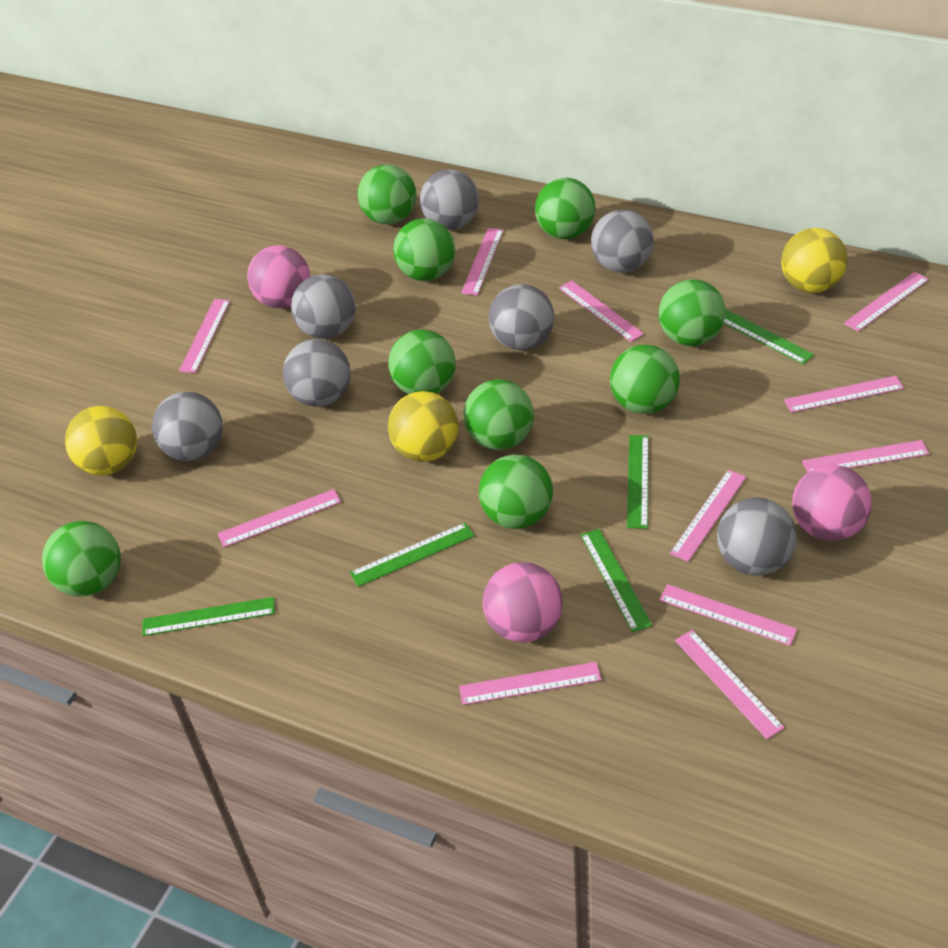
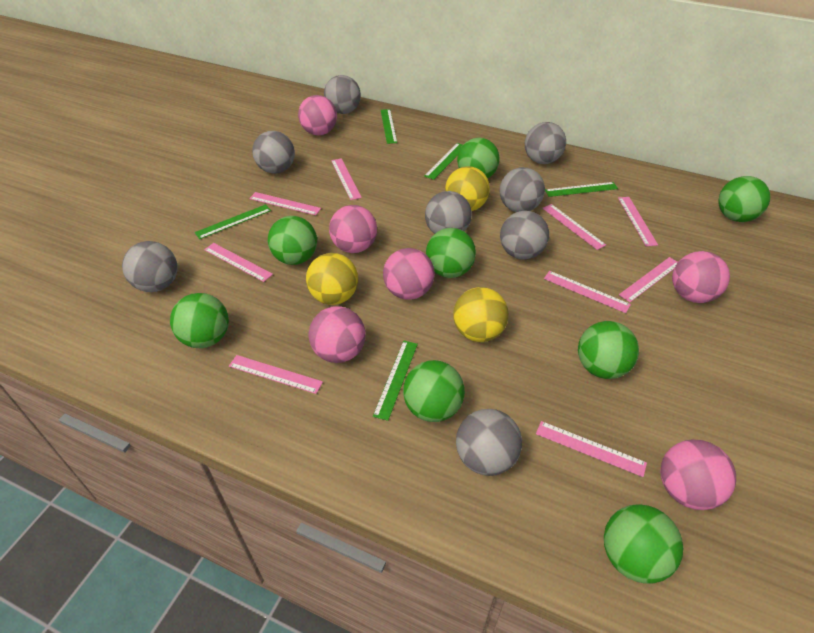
green ball: [42,521,121,597] [358,165,416,224] [388,330,456,394] [393,218,455,281] [463,379,534,450] [479,455,553,529] [535,178,595,239] [610,344,680,414] [659,279,725,346] = 9 -> [170,293,229,348] [268,216,317,265] [403,360,465,422] [426,228,476,278] [457,138,500,178] [578,321,639,379] [604,504,683,584] [718,176,770,222] = 8
grey ball: [152,392,223,461] [283,339,351,407] [291,274,355,339] [420,169,479,230] [489,284,554,350] [591,210,654,273] [717,497,797,576] = 7 -> [122,241,178,292] [252,131,295,174] [324,75,361,114] [425,191,472,234] [456,409,522,476] [500,167,545,212] [500,211,549,259] [525,122,566,164] = 8
pink ball: [247,245,310,308] [483,562,563,643] [792,464,872,541] = 3 -> [298,95,337,135] [309,306,366,363] [329,205,377,253] [383,248,435,300] [660,439,736,510] [672,251,730,303] = 6
pink ruler: [179,299,230,373] [218,489,341,547] [459,662,601,705] [461,228,504,295] [559,280,644,342] [660,584,797,646] [670,469,746,562] [675,630,785,739] [784,376,904,413] [802,440,929,472] [844,272,929,332] = 11 -> [204,243,273,282] [229,355,323,394] [249,192,321,215] [331,158,362,200] [536,421,647,477] [542,204,606,250] [544,271,631,313] [618,197,658,246] [619,257,678,302] = 9

